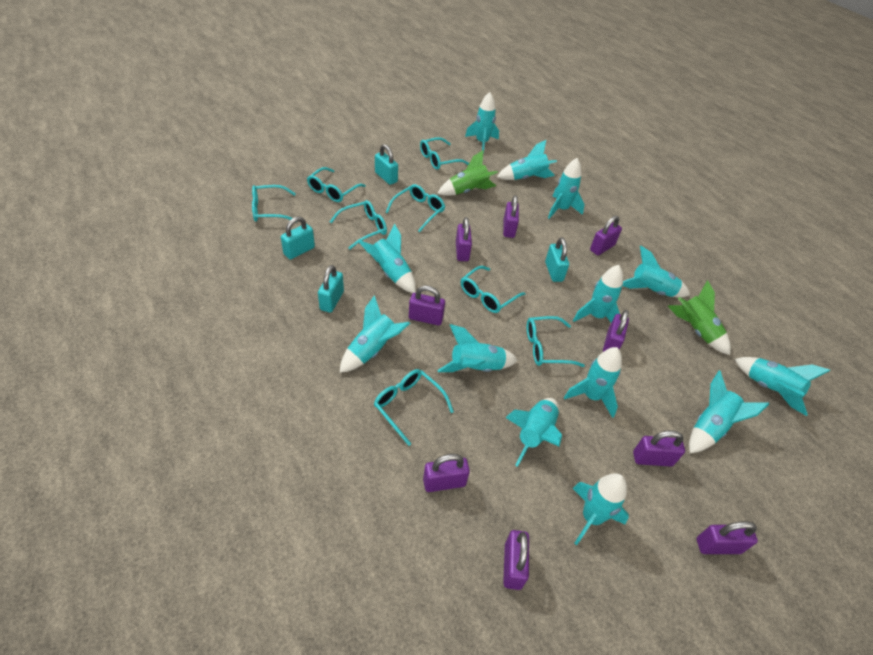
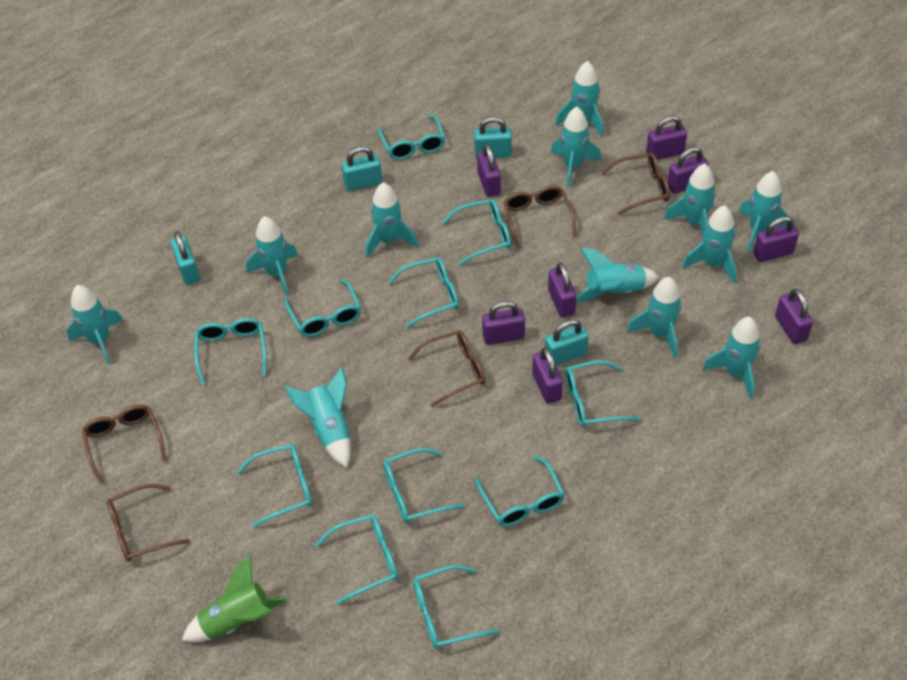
brown glasses: none = 0 -> [82,405,167,484] [107,484,190,562] [408,330,485,407] [503,186,576,248] [601,153,670,215] = 5
green rocket: [437,150,498,196] [668,280,731,355] = 2 -> [181,555,287,643] = 1
purple padlock: [409,285,445,325] [423,454,470,492] [456,217,472,261] [503,195,519,238] [503,530,529,590] [590,216,622,255] [603,310,629,352] [633,430,685,467] [697,521,758,554] = 9 -> [477,144,501,197] [482,301,525,345] [532,347,563,404] [548,263,576,318] [646,116,687,160] [667,147,709,194] [753,216,799,262] [775,289,813,344] = 8
turquoise glasses: [252,185,296,222] [307,167,366,202] [330,200,387,250] [374,369,454,446] [385,184,445,233] [420,137,469,170] [461,266,525,313] [527,316,585,367] = 8 -> [194,318,267,385] [237,444,312,528] [284,279,361,337] [316,514,398,604] [378,115,445,160] [383,448,465,523] [388,257,459,328] [413,565,498,649] [442,199,511,265] [475,456,565,527] [565,360,639,427] = 11
turquoise rocket: [340,295,410,373] [358,223,416,293] [437,324,518,372] [465,92,499,154] [497,140,557,180] [505,398,562,467] [548,158,585,219] [564,347,622,418] [573,265,623,323] [573,473,629,545] [622,246,690,297] [689,371,769,453] [735,357,830,416] = 13 -> [67,285,123,365] [246,216,298,296] [285,367,351,468] [366,182,419,258] [550,107,601,187] [555,61,604,137] [576,248,659,302] [627,277,682,358] [664,164,716,236] [682,205,737,283] [702,317,761,399] [739,171,789,252] = 12

